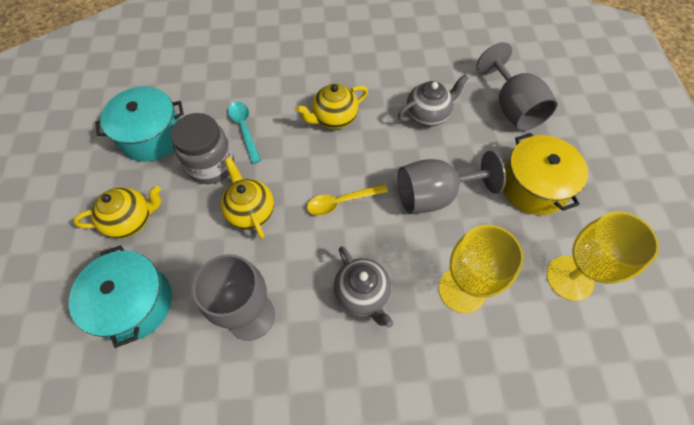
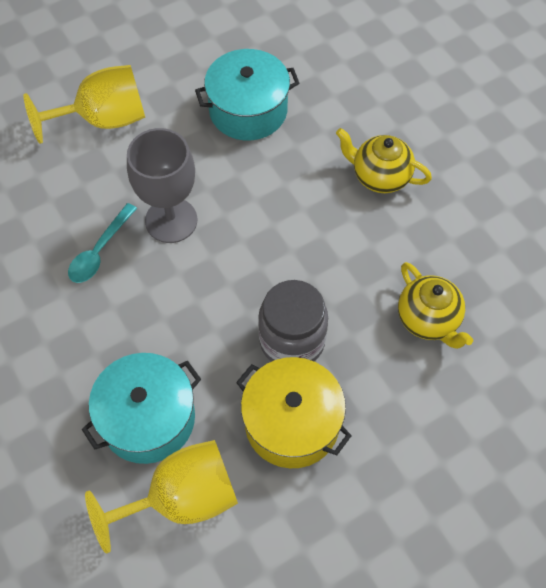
grey goblet: [192,254,275,341] [398,151,506,214] [476,42,558,131] = 3 -> [127,128,197,243] = 1
grey teapot: [334,246,393,328] [398,74,469,127] = 2 -> none = 0
yellow spoon: [307,184,388,216] = 1 -> none = 0
yellow teapot: [73,186,161,239] [221,157,274,239] [296,83,368,129] = 3 -> [336,128,432,193] [398,262,473,349] = 2

